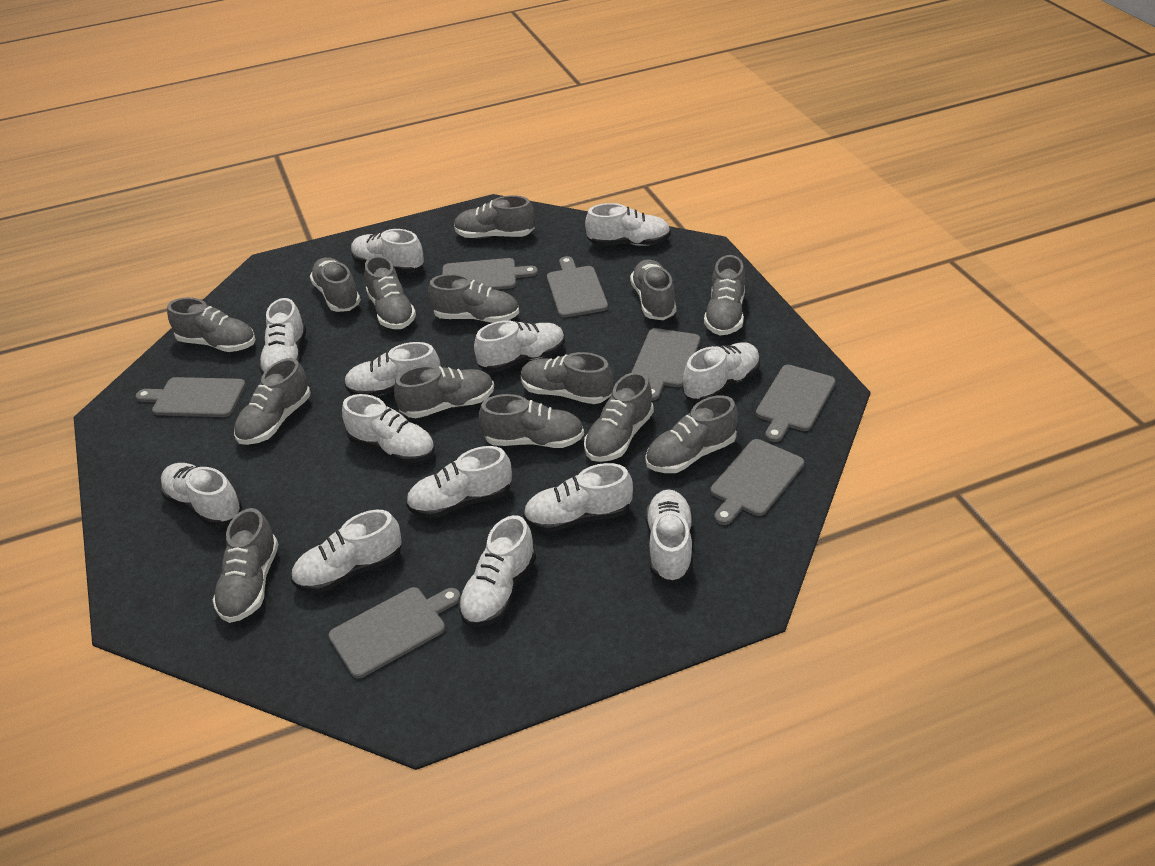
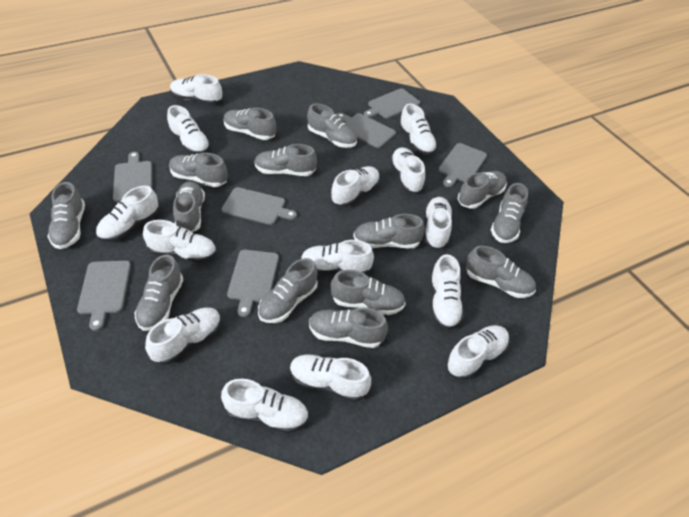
white shoe: [160,463,242,526] [259,298,306,375] [291,510,402,593] [342,394,435,463] [344,342,441,396] [351,229,424,274] [406,446,512,519] [458,515,536,627] [474,320,565,372] [523,463,633,532] [585,203,671,246] [645,490,693,583] [683,342,760,402] = 13 -> [96,186,159,242] [143,220,216,263] [145,307,221,365] [167,105,210,154] [170,74,222,105] [221,379,309,433] [290,355,371,402] [301,240,374,274] [331,166,380,207] [390,147,425,194] [399,104,437,155] [424,197,452,250] [430,254,464,330] [446,325,509,380] = 14

